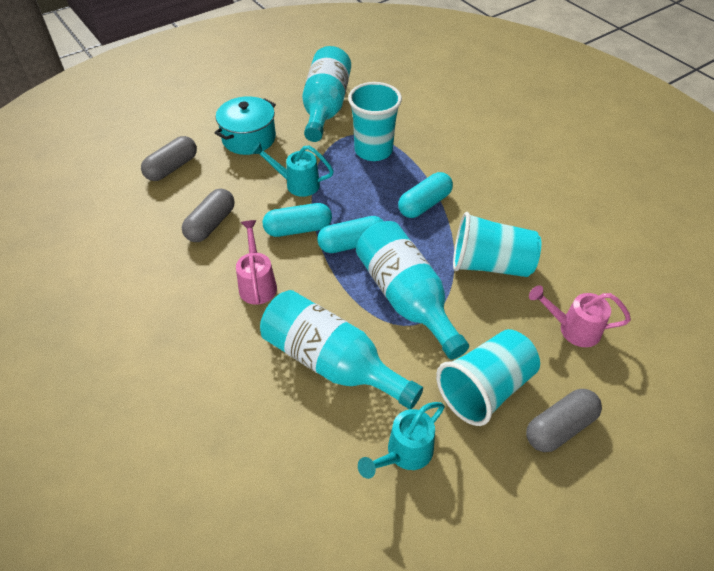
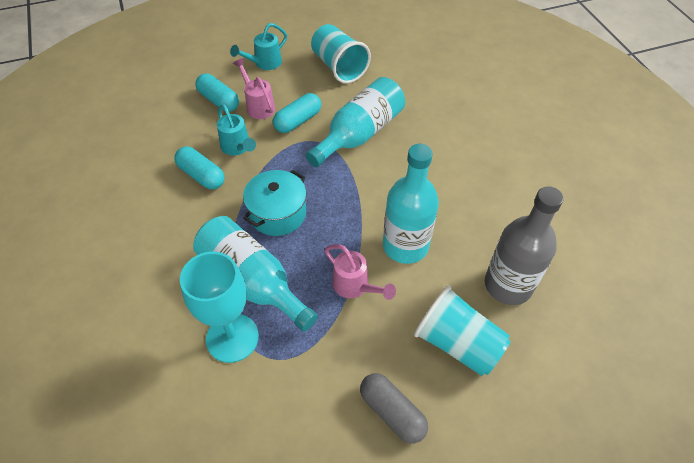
grey bottle: none = 0 -> [485,186,564,305] = 1
grey capsule: [141,136,197,181] [182,189,235,242] [526,389,602,452] = 3 -> [360,373,428,443] = 1
turquoise cup: [348,82,402,161] [436,329,540,426] [453,212,541,277] = 3 -> [311,24,371,83] [414,286,511,376] = 2
turquoise goblet: none = 0 -> [180,252,259,363] = 1

